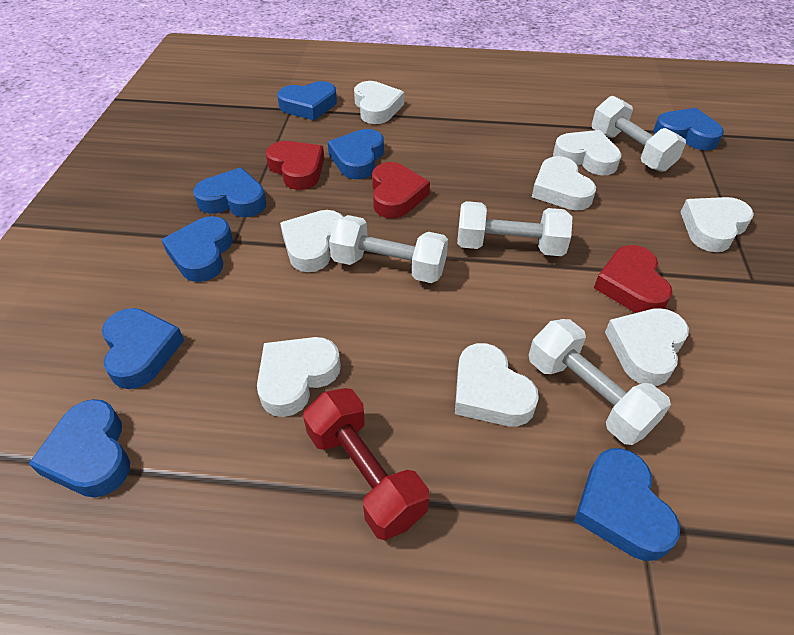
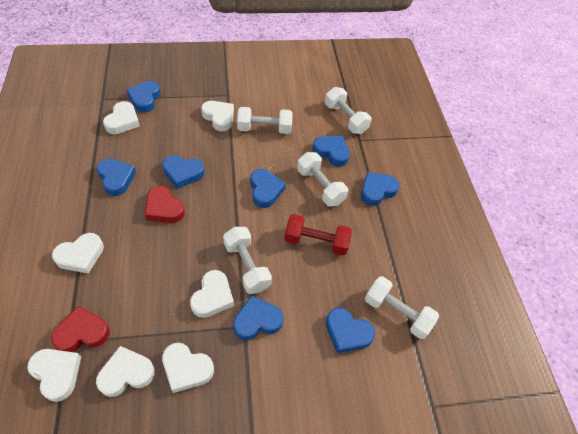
red heart: [266,141,324,190] [372,162,430,218] [594,245,673,313] = 3 -> [51,306,110,352] [145,186,185,223] = 2
white dumbbell: [329,215,448,283] [457,201,573,256] [529,319,671,445] [592,96,686,172] = 4 -> [223,227,272,294] [237,107,293,134] [297,152,348,207] [325,87,372,134] [365,276,439,339] = 5
white heart: [257,337,341,417] [280,210,343,272] [354,81,404,124] [455,343,539,426] [532,156,596,210] [553,130,622,175] [605,308,689,386] [681,197,754,252] = 8 -> [27,349,81,402] [52,233,104,274] [96,346,155,397] [103,101,140,134] [162,343,214,393] [190,270,234,318] [201,101,234,131] = 7

